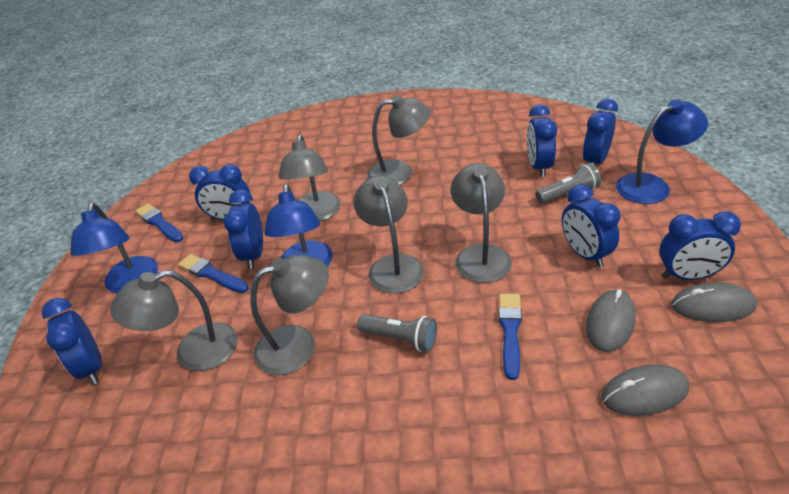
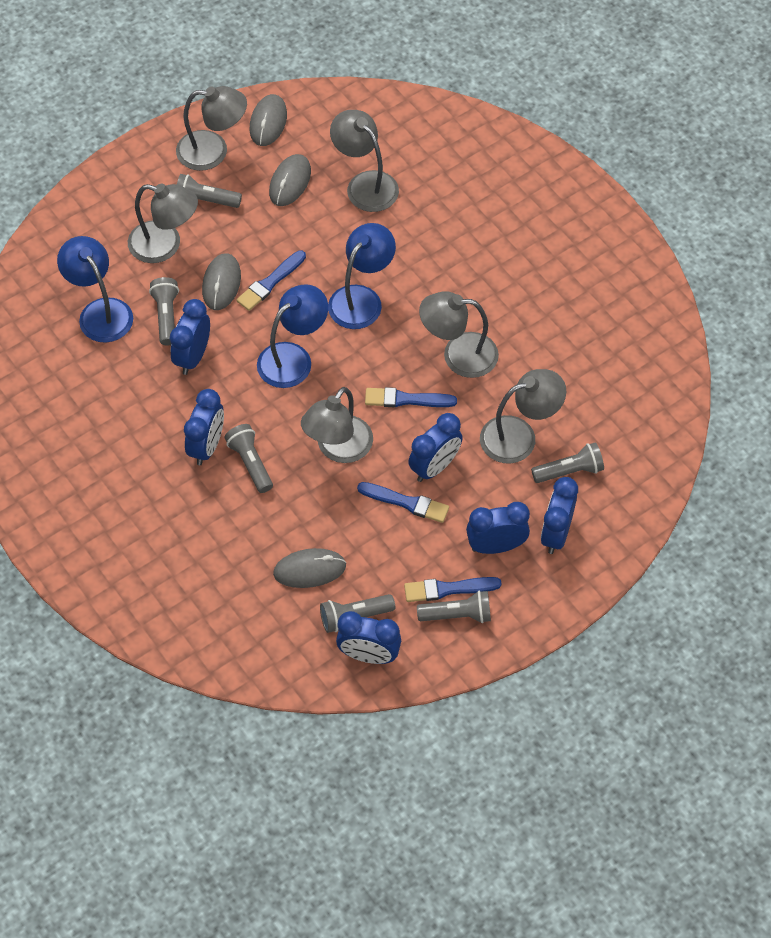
blue brush: [135,203,183,242] [178,254,249,293] [499,293,522,380] = 3 -> [236,250,306,311] [357,482,449,523] [365,387,457,407] [404,577,501,602] = 4
blue clock: [42,298,102,385] [189,164,250,220] [224,190,263,269] [527,104,557,177] [562,184,620,268] [583,99,618,165] [659,211,741,280] = 7 -> [170,299,210,375] [184,389,224,465] [336,611,401,664] [408,413,463,482] [466,502,530,554] [541,477,578,554] = 6
grey flashlight: [357,314,437,352] [536,163,601,204] = 2 -> [149,277,179,346] [177,174,242,208] [224,424,273,493] [320,594,395,633] [417,591,491,623] [531,442,604,483] = 6
grey mouse: [586,289,636,352] [601,364,689,416] [671,282,757,322] = 3 -> [202,253,241,310] [250,94,287,146] [269,154,311,206] [273,548,346,588] = 4

